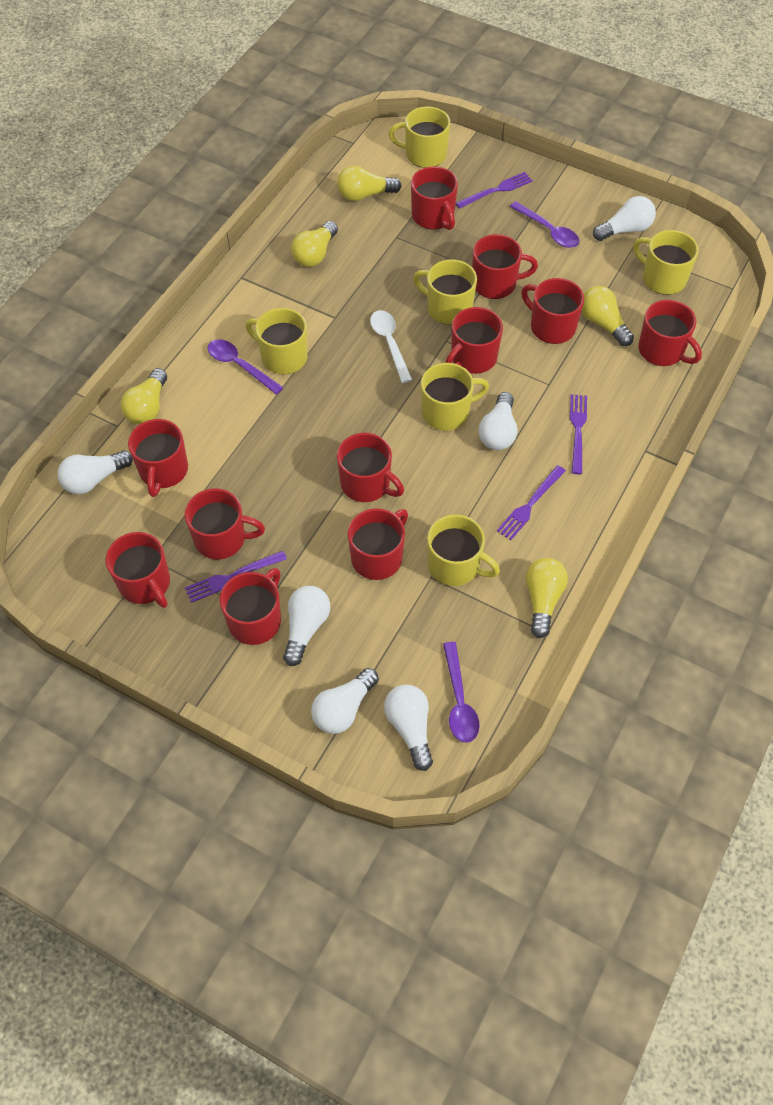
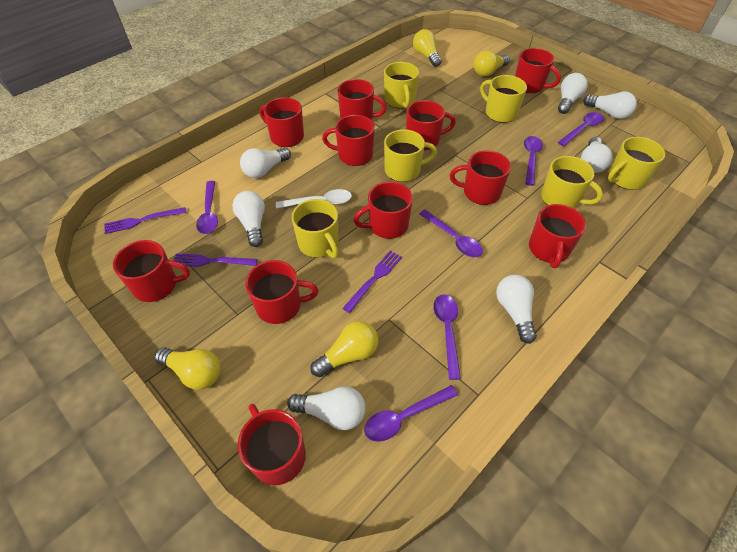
purple fork: [185,551,287,603] [456,172,533,209] [497,465,566,540] [570,394,587,474] = 4 -> [104,207,186,234] [173,254,258,267] [342,250,402,313] = 3
purple spoon: [207,339,284,395] [443,642,480,743] [510,201,580,248] = 3 -> [196,181,218,234] [364,385,458,442] [419,210,483,257] [434,294,461,380] [524,136,543,186] [558,112,604,146] = 6
white light bulb: [58,450,133,494] [283,586,330,666] [311,668,379,734] [384,685,433,771] [478,392,518,450] [593,196,656,241] = 6 -> [232,191,265,247] [240,148,291,178] [287,386,366,430] [496,275,537,344] [558,73,588,114] [581,137,612,173] [583,91,637,119] = 7
yellow light bulb: [120,368,167,425] [291,221,338,267] [337,166,401,201] [525,558,568,638] [581,286,634,346] = 5 -> [155,347,221,390] [310,321,378,377] [413,29,442,67] [474,51,510,77] = 4

